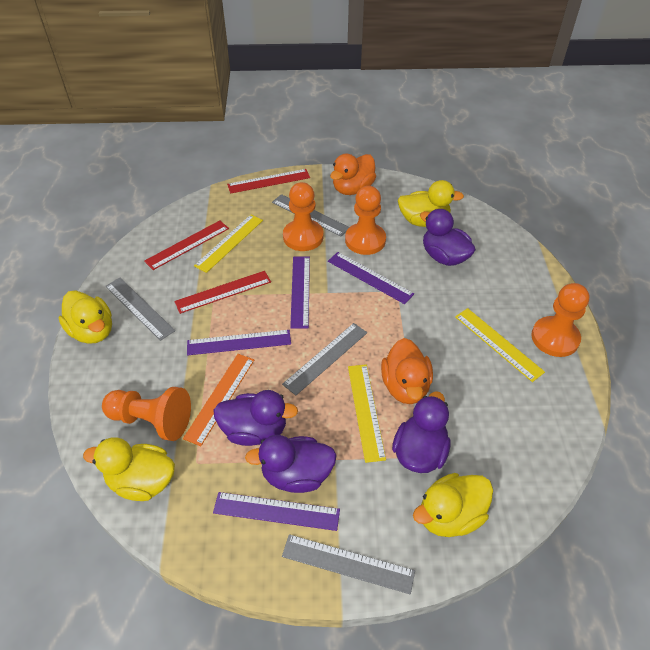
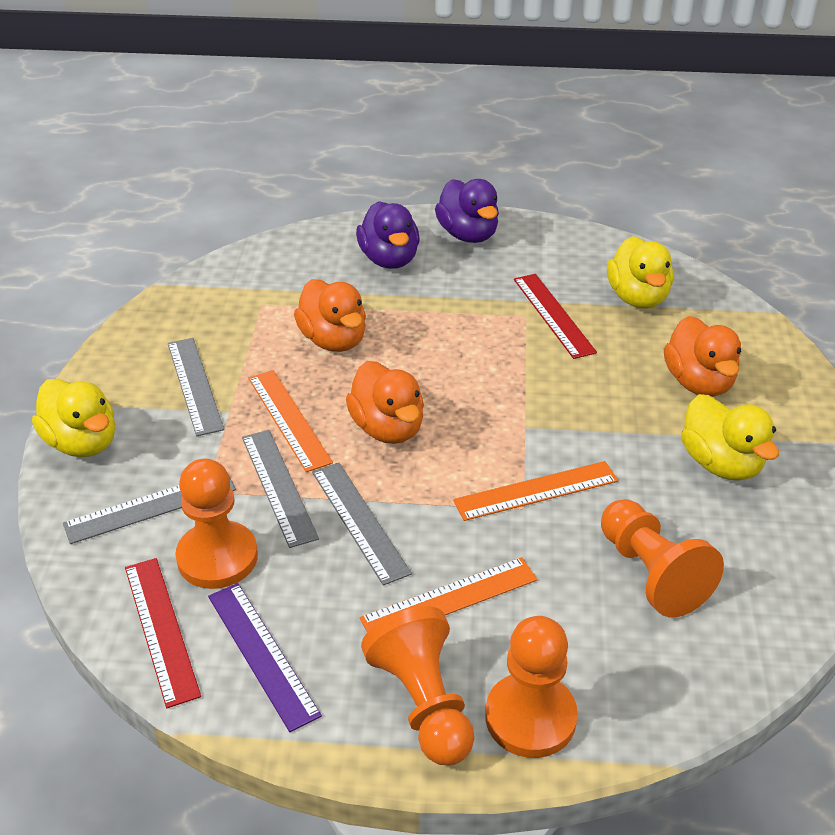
orange duck: [330,154,376,195] [381,338,433,404] = 2 -> [294,279,366,352] [346,361,424,444] [664,316,741,397] = 3
orange ruler: [183,354,254,446] = 1 -> [248,370,333,472] [360,557,538,632] [453,461,618,521] = 3
purple duck: [213,390,298,446] [245,435,337,493] [392,391,450,473] [420,209,476,266] = 4 -> [356,201,419,269] [435,179,499,243] = 2
purple ruler: [187,330,291,355] [213,492,340,531] [290,257,310,329] [328,252,414,304] = 4 -> [208,583,322,732] = 1
red ruler: [144,220,229,270] [174,271,271,314] [227,169,310,194] = 3 -> [125,558,201,708] [514,274,597,359] = 2
yellow duck: [58,290,112,344] [83,438,175,501] [398,180,464,227] [413,473,493,537] = 4 -> [32,379,115,457] [607,236,673,309] [681,394,779,481] = 3
yellow ruler: [194,214,263,273] [348,364,386,463] [455,308,545,382] = 3 -> none = 0

